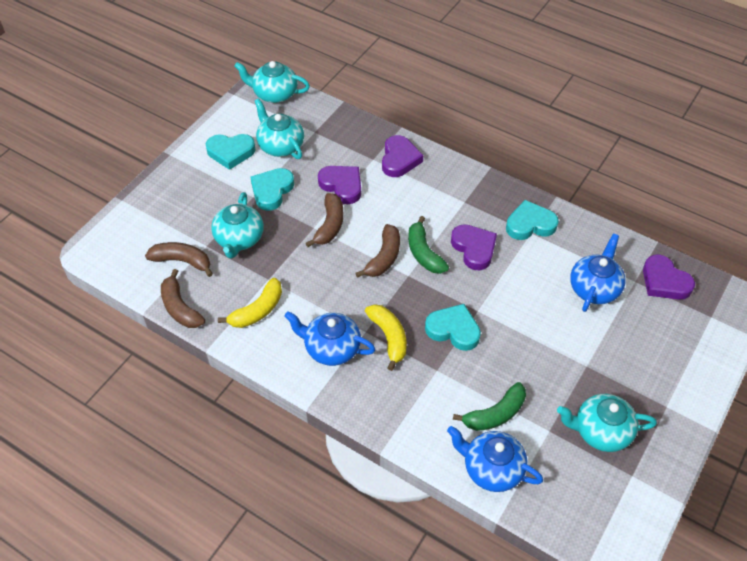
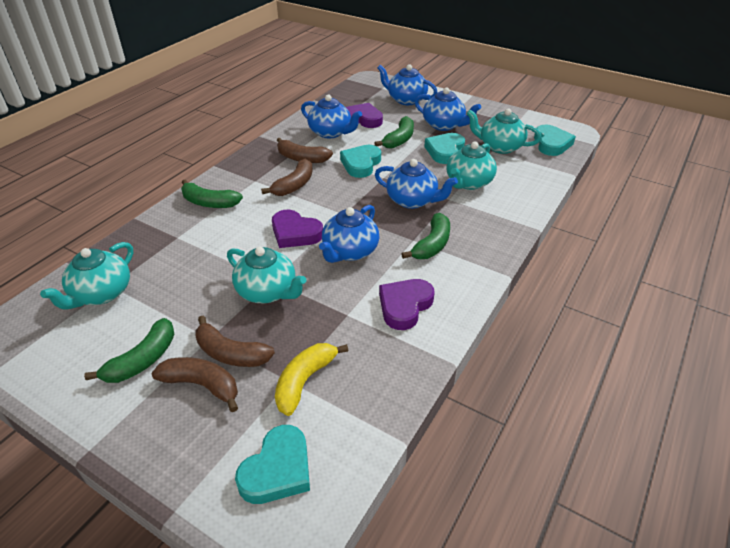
blue teapot: [284,311,376,366] [447,426,543,492] [570,234,626,312] = 3 -> [301,94,362,138] [319,205,379,263] [375,159,458,209] [377,64,438,105] [415,88,481,131] = 5
green banana: [408,216,449,274] [453,382,526,431] = 2 -> [84,318,174,383] [181,179,243,208] [374,116,414,149] [402,213,450,259] = 4
purple heart: [318,166,361,204] [382,135,423,177] [451,224,497,270] [643,254,695,300] = 4 -> [272,210,323,248] [346,103,383,128] [379,279,435,330] = 3
yellow banana: [218,278,282,328] [365,304,407,371] = 2 -> [275,343,349,416] = 1

